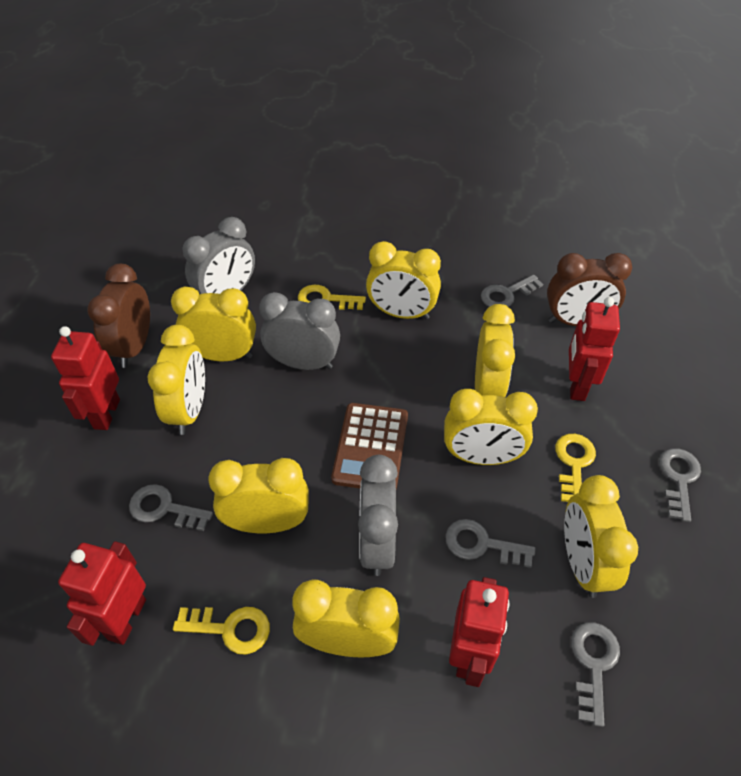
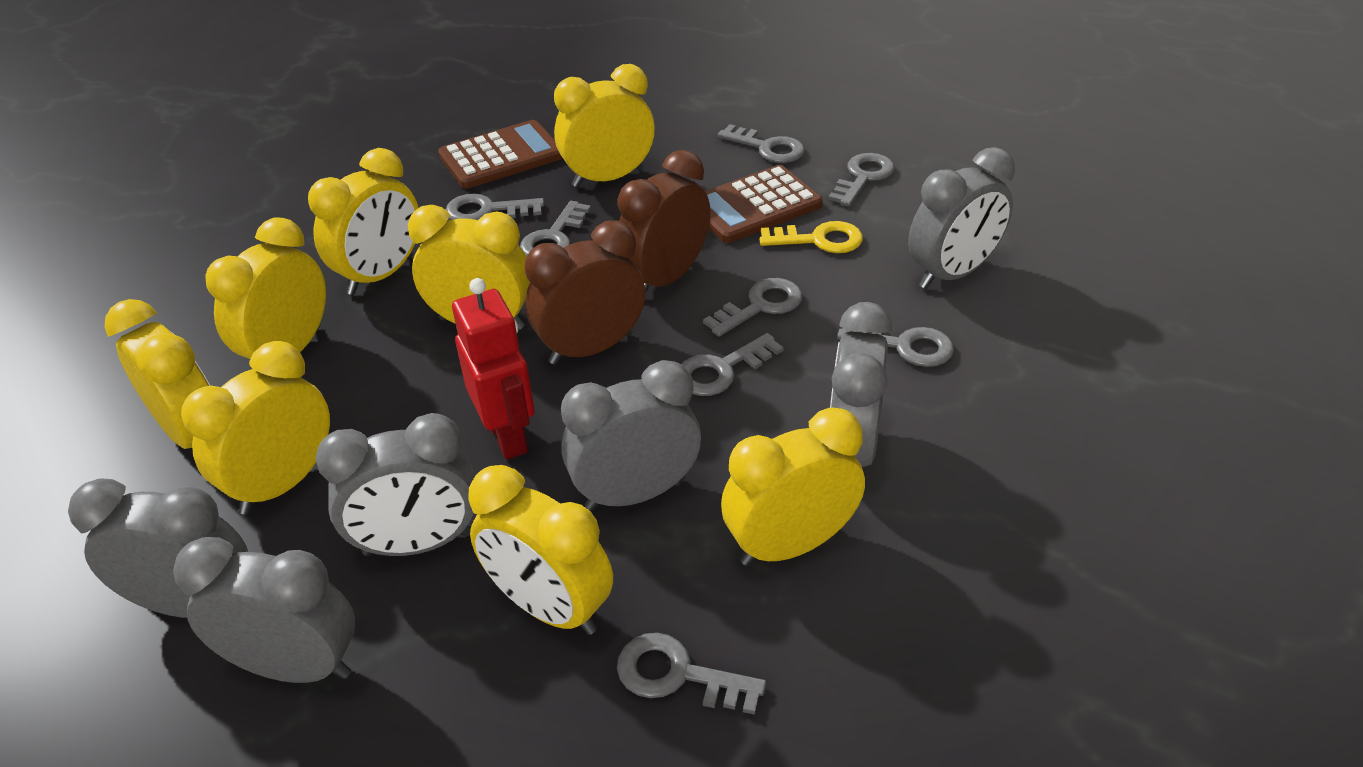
brown calculator: [331,403,408,489] = 1 -> [438,120,563,189] [705,165,823,243] = 2
grey clock: [182,217,255,294] [259,292,340,370] [358,455,398,576] = 3 -> [68,478,248,618] [173,537,355,683] [315,413,474,556] [561,360,701,510] [830,302,892,467] [908,147,1015,289] = 6
grey key: [129,484,213,531] [445,519,536,568] [481,275,543,307] [571,622,620,727] [659,448,701,522] = 5 -> [446,194,544,220] [520,201,591,257] [617,633,766,715] [681,333,784,396] [703,278,803,337] [718,124,805,163] [828,153,895,206] [837,327,954,367] = 8
red robot: [51,326,120,430] [58,541,146,646] [449,577,509,687] [569,297,620,401] = 4 -> [452,278,535,460] = 1
yellow key: [173,607,270,655] [298,285,366,310] [555,434,596,502] = 3 -> [759,221,863,253] = 1

